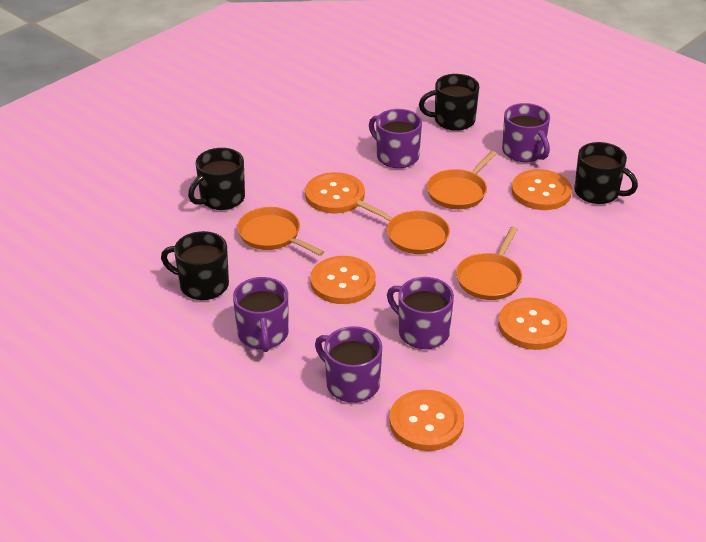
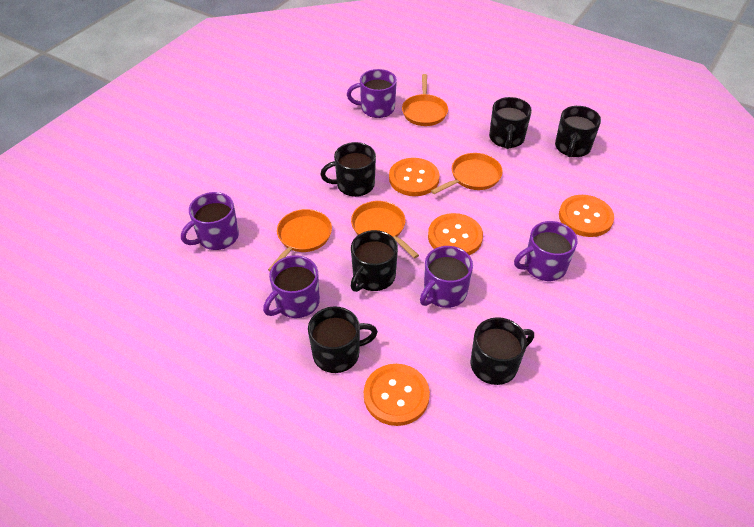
black mug: [161,231,229,300] [188,148,245,210] [419,74,479,131] [574,142,638,204] = 4 -> [308,306,378,373] [320,142,376,197] [351,230,398,292] [471,317,534,385] [489,97,532,149] [555,106,601,157] = 6
orange button: [305,172,365,214] [310,256,376,304] [389,390,464,451] [498,297,567,350] [511,169,572,210] = 5 -> [364,364,430,426] [389,158,440,196] [428,213,483,255] [559,195,614,237] = 4

